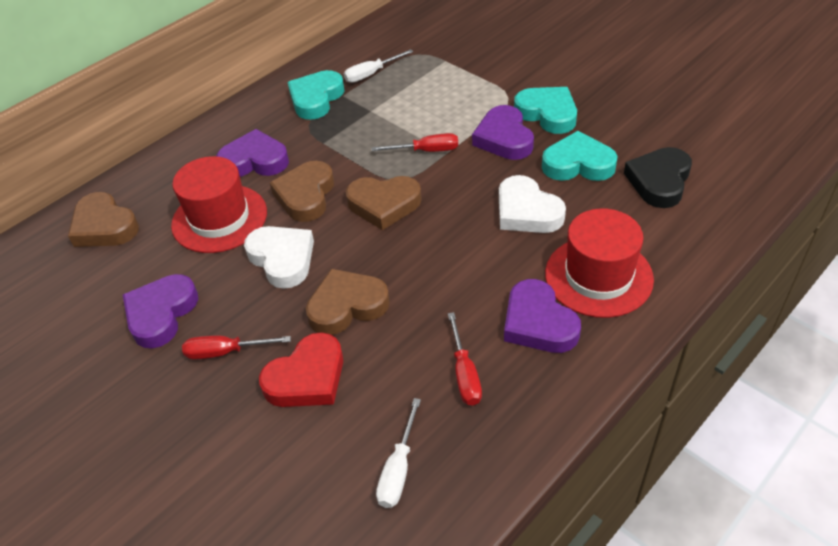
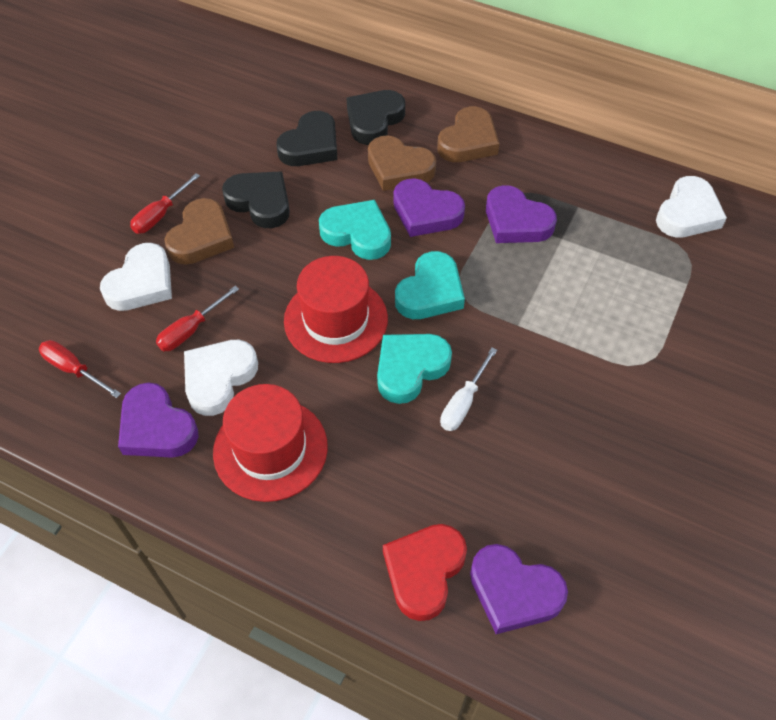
black heart: [624,147,692,208] = 1 -> [222,171,290,228] [276,111,338,166] [347,90,405,145] = 3
brown heart: [68,192,139,247] [270,161,334,222] [306,269,390,335] [345,176,422,230] = 4 -> [164,198,234,265] [368,135,436,191] [437,106,499,162] = 3
white heart: [244,226,314,289] [499,175,566,233] = 2 -> [100,243,172,311] [184,340,258,416] [656,176,727,238] = 3
white screwdriver: [344,49,413,83] [376,398,421,508] = 2 -> [440,347,497,431] = 1

